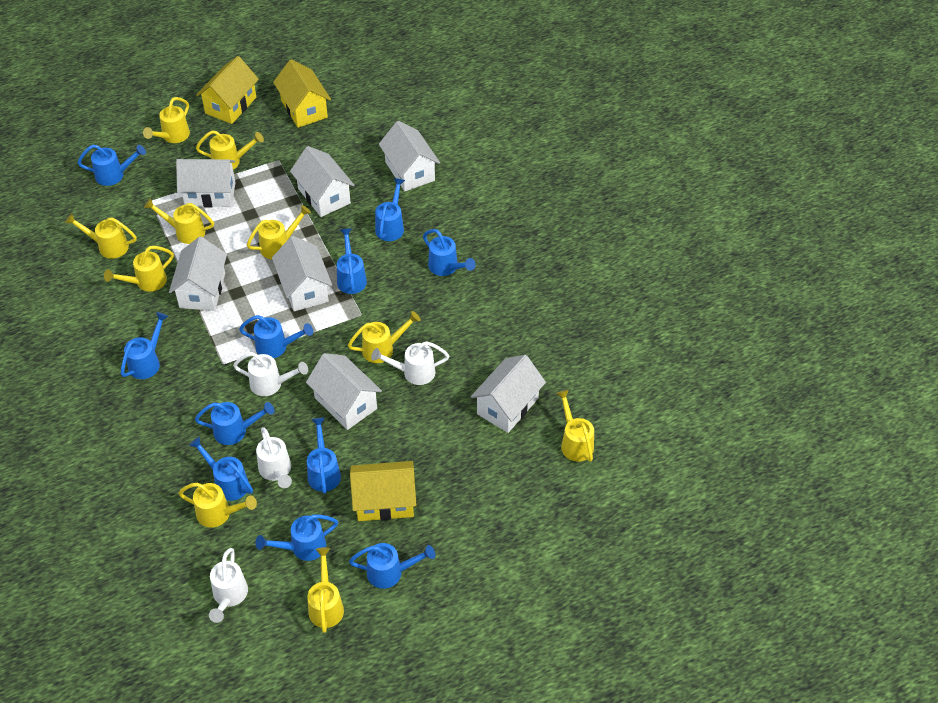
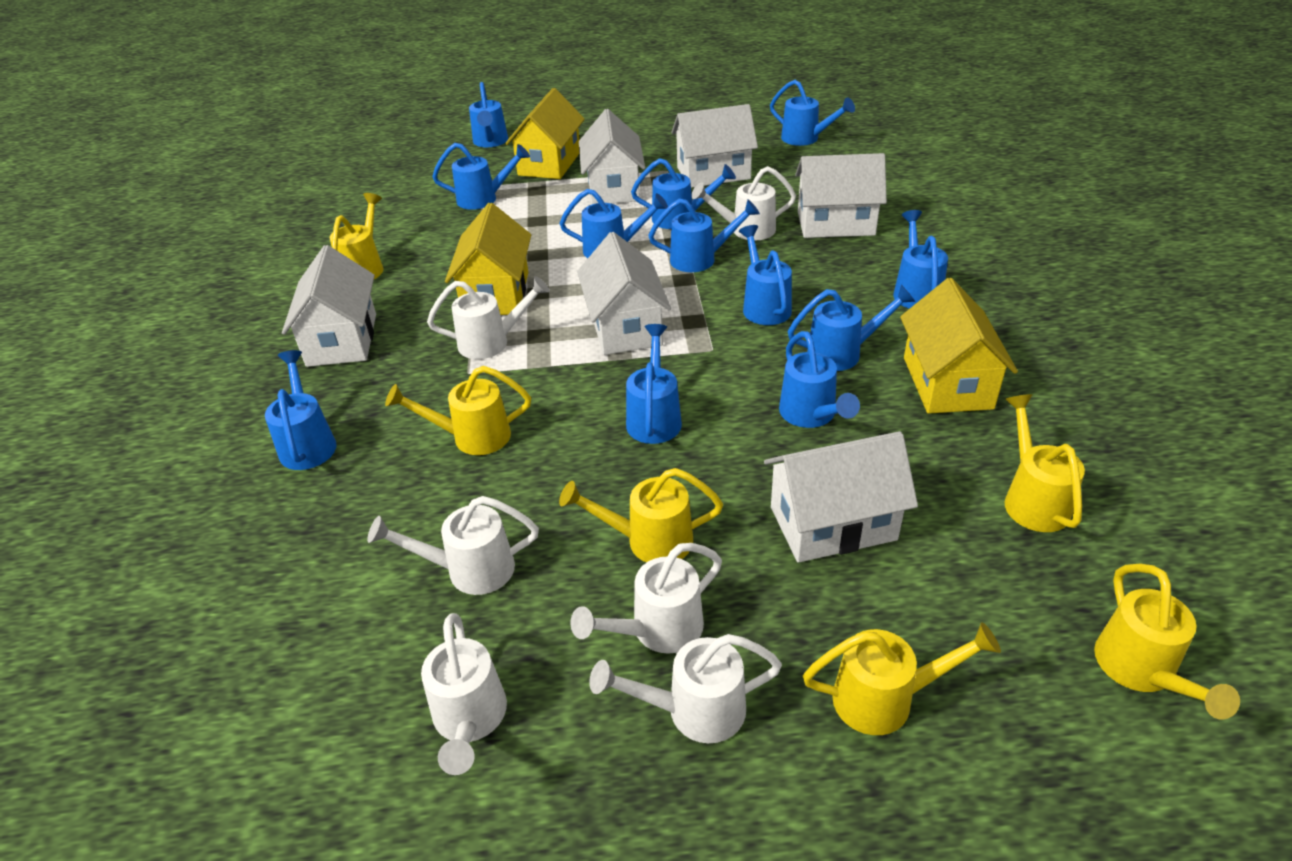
blue watering can: [78,145,146,186] [121,312,169,379] [189,437,253,501] [195,402,274,445] [239,315,313,358] [255,514,338,561] [307,418,341,494] [337,228,367,294] [349,543,435,589] [375,178,405,241] [423,229,476,276] = 11 -> [265,350,337,470] [432,143,530,210] [469,82,508,147] [560,189,668,258] [626,324,682,444] [631,158,736,229] [648,199,760,272] [739,225,792,325] [770,80,855,146] [779,331,860,428] [788,285,916,371] [893,210,948,309] = 12
white house: [169,236,227,311] [176,159,236,207] [272,236,332,311] [290,146,354,217] [306,353,382,430] [379,121,440,191] [471,355,546,433] = 7 -> [282,245,376,367] [577,232,671,355] [579,109,645,205] [671,104,758,188] [764,431,918,563] [795,153,887,238] = 6
white watering can: [209,548,248,623] [233,352,308,396] [256,427,292,488] [371,341,449,385] = 4 -> [367,496,539,595] [421,613,507,775] [427,276,550,359] [570,543,722,654] [589,634,782,743] [691,166,796,241] = 6
yellow watering can: [65,213,137,259] [104,246,174,292] [143,97,190,143] [144,198,214,244] [178,483,257,528] [196,130,264,170] [247,205,311,259] [307,547,344,633] [348,311,421,363] [556,390,594,462] = 10 -> [330,193,383,279] [385,366,531,455] [559,468,723,563] [803,622,1001,735] [1005,394,1085,532] [1094,563,1240,720] = 6

